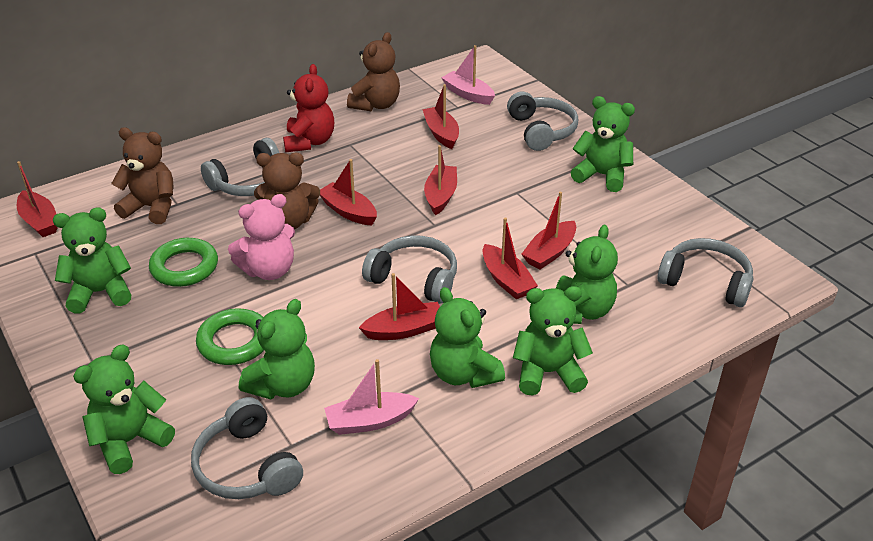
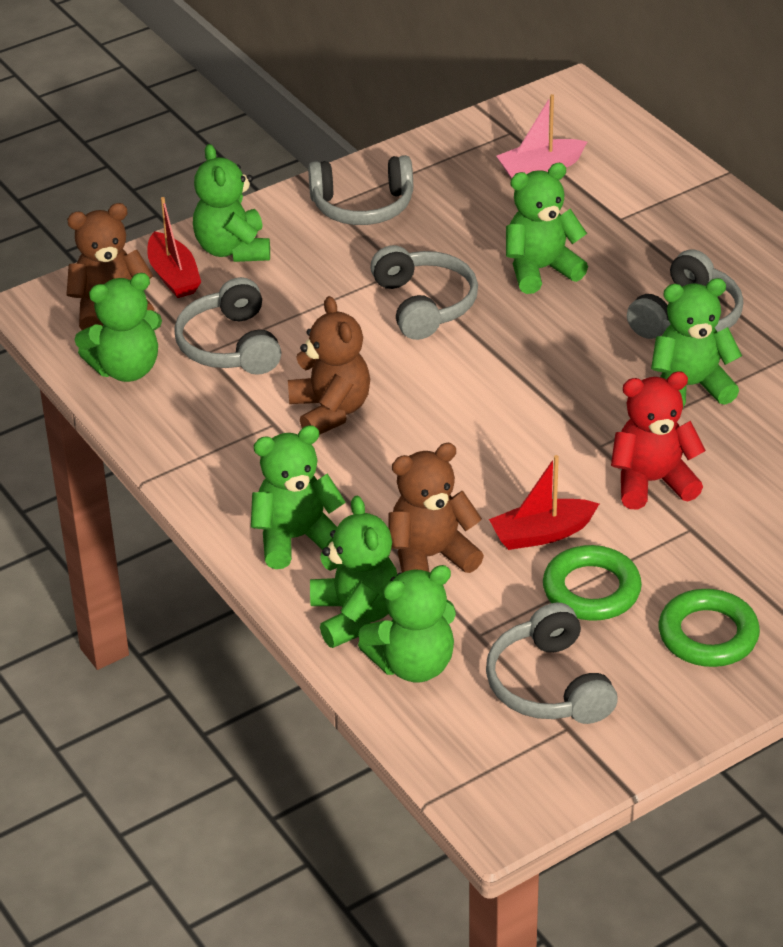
pink boat: [324,359,419,435] [441,45,495,105] = 2 -> [496,94,587,179] = 1
pink teddy bear: [228,194,295,280] = 1 -> none = 0
red boat: [17,161,58,237] [320,159,377,225] [359,273,440,340] [422,84,459,149] [424,145,457,215] [482,218,538,299] [521,192,576,270] = 7 -> [147,197,201,298] [489,455,599,550] = 2

